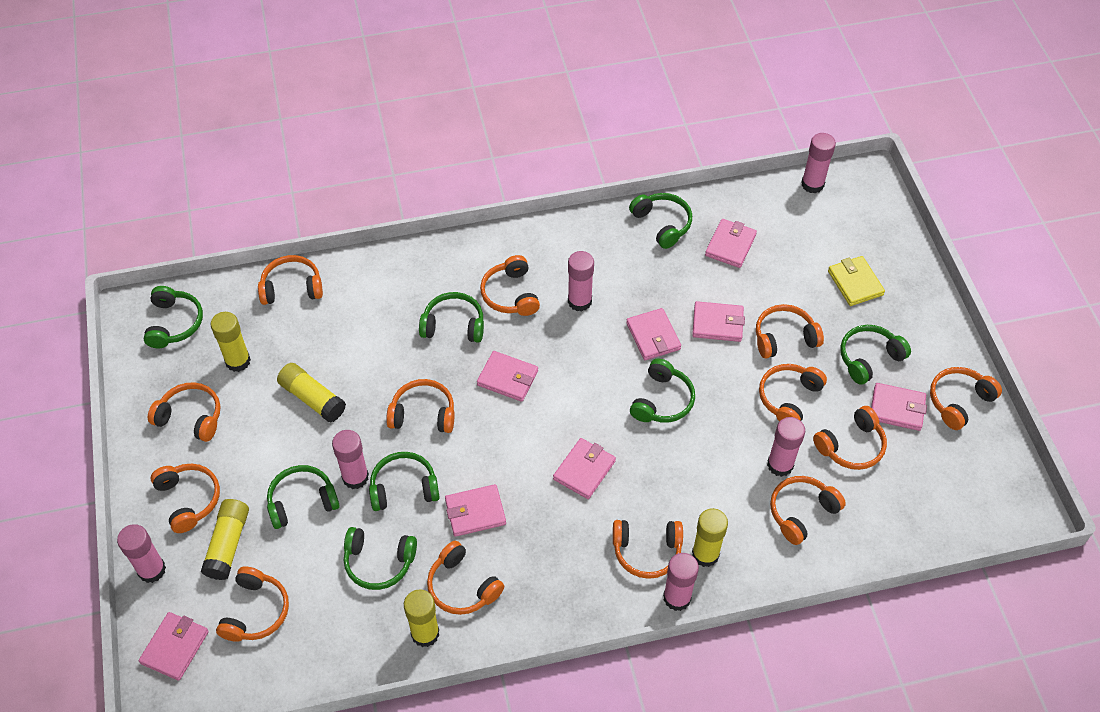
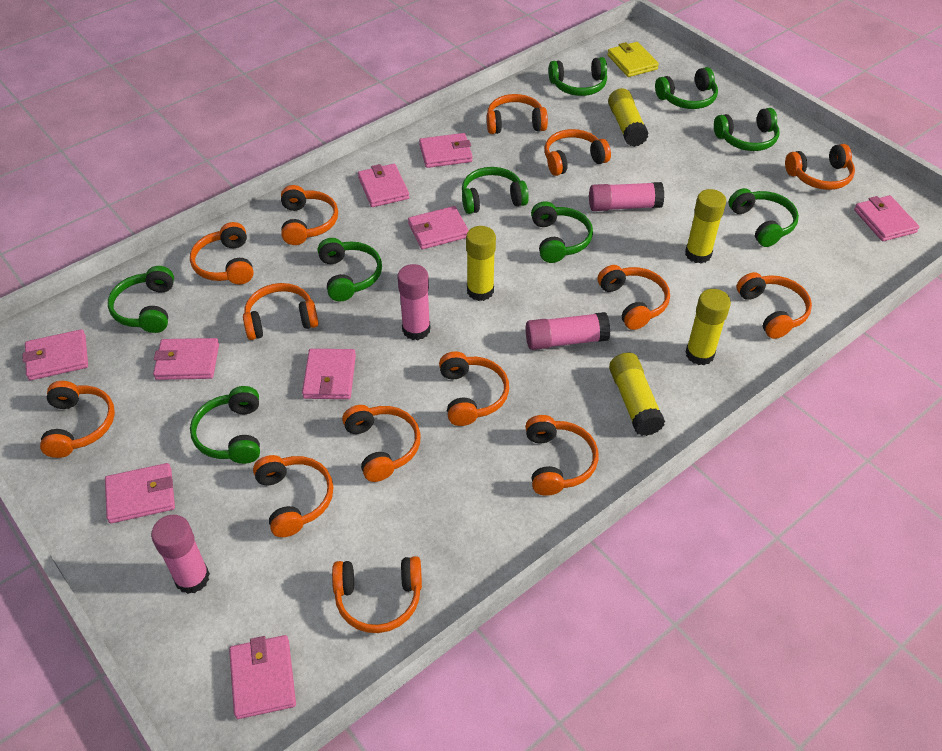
green headphones: [144,286,203,348] [267,465,340,529] [344,527,417,590] [369,452,440,511] [419,292,484,343] [629,193,692,249] [630,358,695,422] [840,325,911,385] = 8 -> [108,266,174,333] [190,386,260,464] [318,238,382,301] [462,167,529,214] [531,201,593,263] [549,57,607,96] [655,67,718,109] [714,108,779,151] [728,188,799,247] = 9
orange headphones: [148,382,220,442] [151,464,220,533] [216,566,289,642] [258,255,323,305] [386,379,455,433] [427,541,504,615] [480,255,540,316] [613,520,683,579] [756,304,824,358] [759,364,827,422] [770,476,846,545] [813,406,887,470] [930,367,1002,430] = 13 -> [40,381,115,458] [190,222,254,285] [243,283,318,340] [253,455,333,537] [281,185,338,245] [332,556,422,633] [342,405,421,482] [439,351,509,426] [487,94,548,134] [525,415,598,496] [545,129,611,176] [598,265,670,330] [737,272,812,339] [785,144,855,190] = 14
pink glue stick: [117,524,166,583] [332,430,369,489] [568,251,594,312] [663,553,699,611] [767,417,805,477] [801,133,836,193] = 6 -> [151,515,210,594] [398,264,430,340] [526,312,610,350] [589,182,664,211] = 4
pink wallet: [139,612,209,681] [445,484,506,537] [477,351,538,402] [553,438,616,499] [626,308,681,360] [692,301,745,342] [705,219,757,268] [871,383,927,431] = 8 -> [22,329,88,380] [105,463,175,523] [153,338,219,380] [229,635,296,719] [302,349,356,399] [358,164,409,207] [408,206,469,249] [419,133,473,168] [854,195,919,241] = 9

